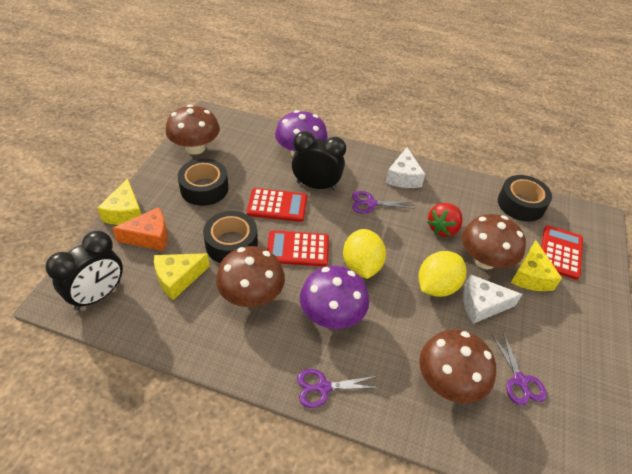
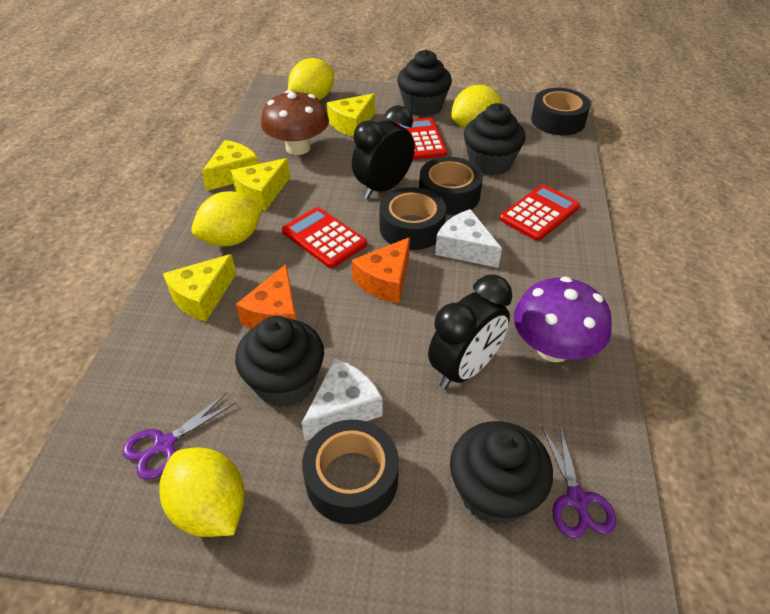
black cupcake: none = 0 -> [235,316,324,407] [397,50,452,116] [450,421,553,525] [464,103,526,176] = 4
black tape: [178,159,228,206] [203,211,258,263] [498,175,552,222] = 3 -> [302,419,399,524] [379,187,446,250] [419,157,483,215] [531,88,591,135] = 4
brown mushroom: [166,104,220,155] [216,246,285,307] [419,329,496,403] [462,214,526,269] = 4 -> [261,90,329,155] = 1
orange cheese: [112,207,168,251] = 1 -> [236,264,296,329] [352,237,410,303] = 2
purple mushroom: [275,110,328,156] [300,266,369,329] = 2 -> [514,277,612,362] = 1
purple scissors: [297,369,381,408] [352,191,414,214] [492,332,547,406] = 3 -> [123,392,236,479] [542,426,616,538] = 2
red strawberry: [427,203,463,237] = 1 -> none = 0
yellow cheese: [97,178,141,225] [154,253,210,300] [511,240,562,291] = 3 -> [163,254,236,321] [201,140,259,191] [231,158,290,211] [327,93,375,137] = 4
yellow lemon: [343,229,386,279] [419,251,466,297] = 2 -> [160,447,245,537] [191,191,264,247] [288,58,334,100] [451,85,501,129] = 4

